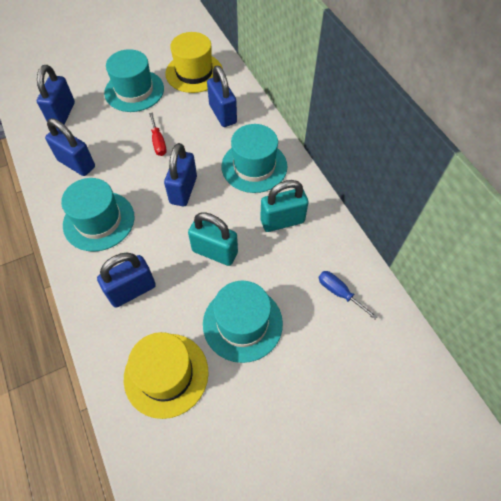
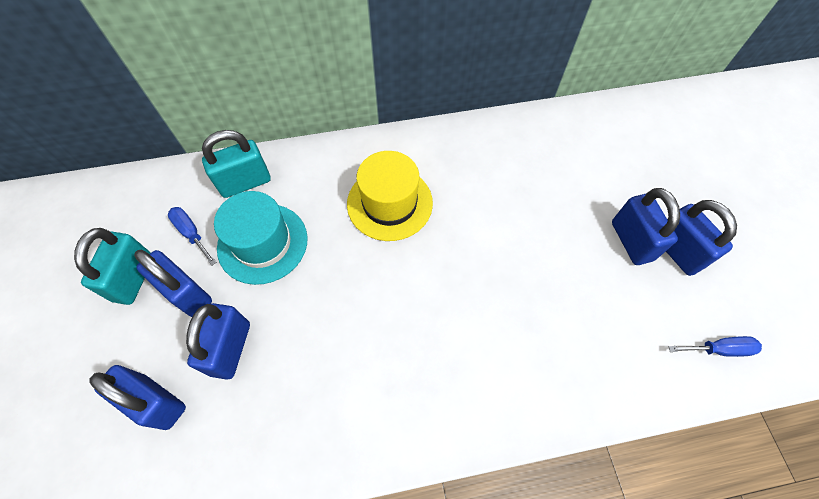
blue screwdriver: [319,271,378,319] = 1 -> [168,207,217,265] [668,336,762,357] = 2
red screwdriver: [149,113,167,156] = 1 -> none = 0
turquoise hat: [61,178,135,252] [104,49,164,112] [203,281,283,363] [221,124,287,193] = 4 -> [214,191,308,285] = 1
yellow hat: [124,332,209,419] [165,32,223,93] = 2 -> [347,151,433,241] = 1

